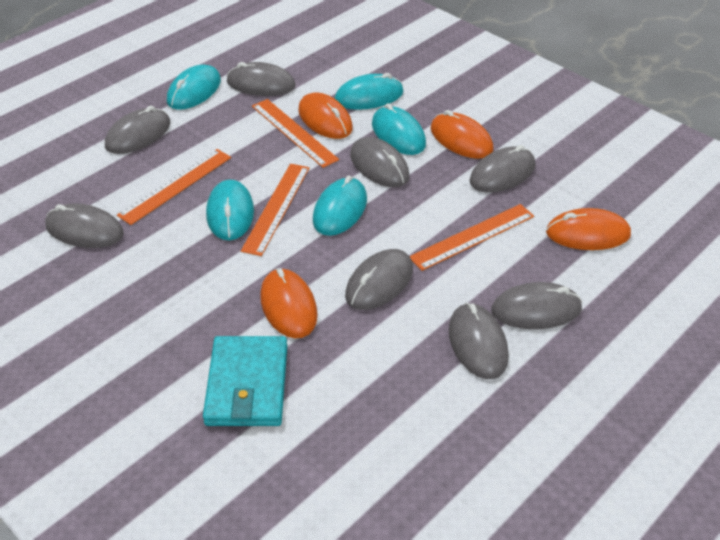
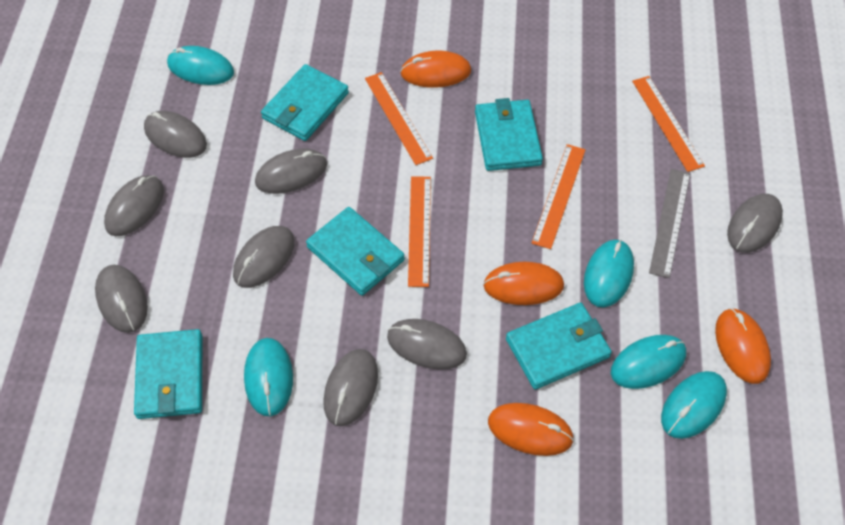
grey ruler: none = 0 -> [649,169,690,278] = 1
turquoise wallet: [203,336,287,426] = 1 -> [134,329,202,419] [261,64,349,141] [306,207,405,296] [475,98,543,171] [506,303,612,390] = 5

